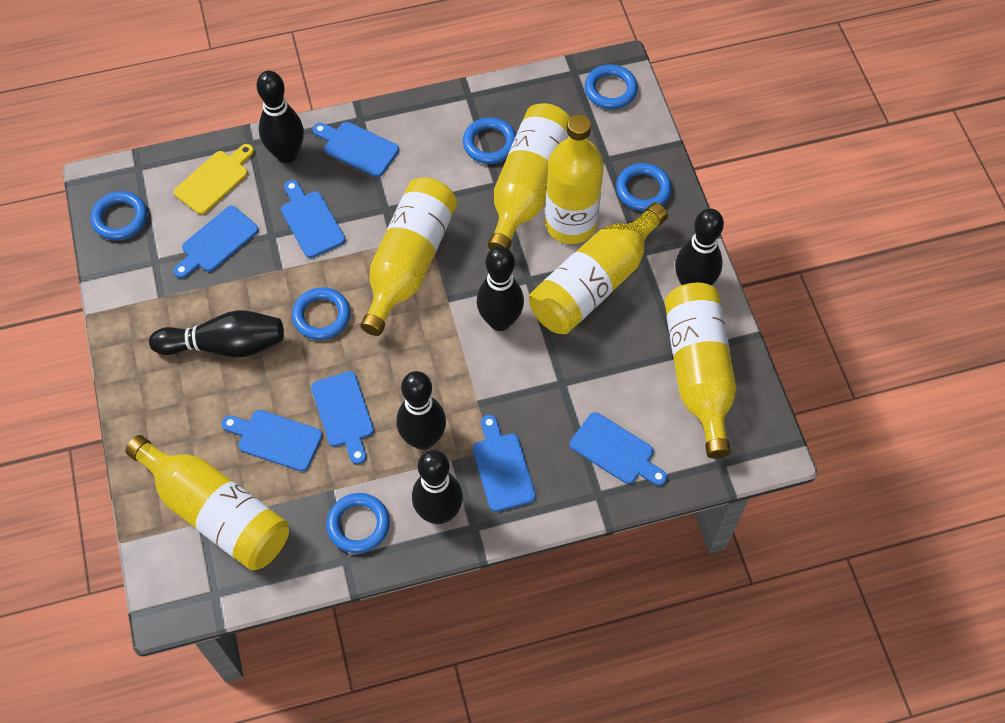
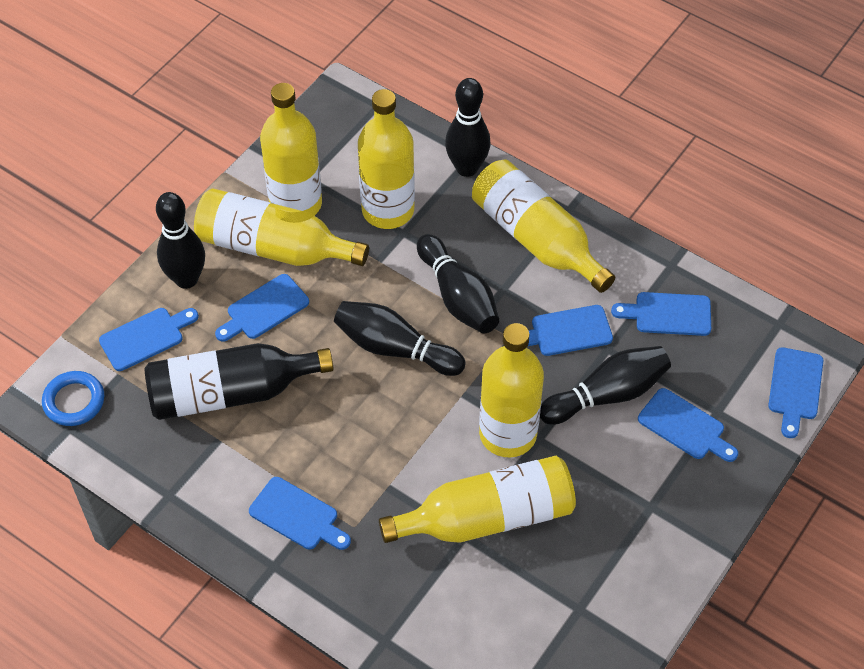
black bottle: none = 0 -> [145,343,333,420] = 1
black bowling pin: [149,310,284,357] [257,71,304,163] [396,371,446,450] [412,450,463,524] [477,246,524,331] [675,208,724,286] = 6 -> [156,192,205,289] [334,301,466,376] [417,234,499,333] [445,78,490,177] [540,346,671,425] = 5
blue ring: [91,191,147,240] [292,287,350,340] [326,493,390,553] [463,117,516,164] [584,64,638,109] [616,163,672,211] = 6 -> [42,371,104,426] = 1
yellow cutting board: [174,144,254,215] = 1 -> none = 0

